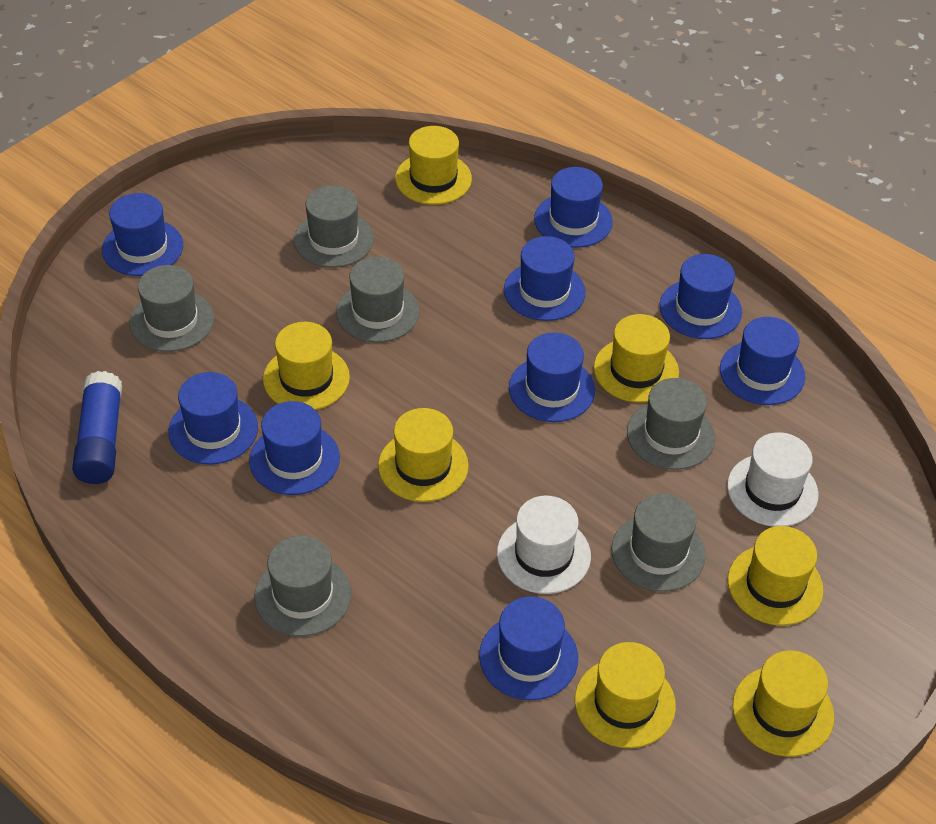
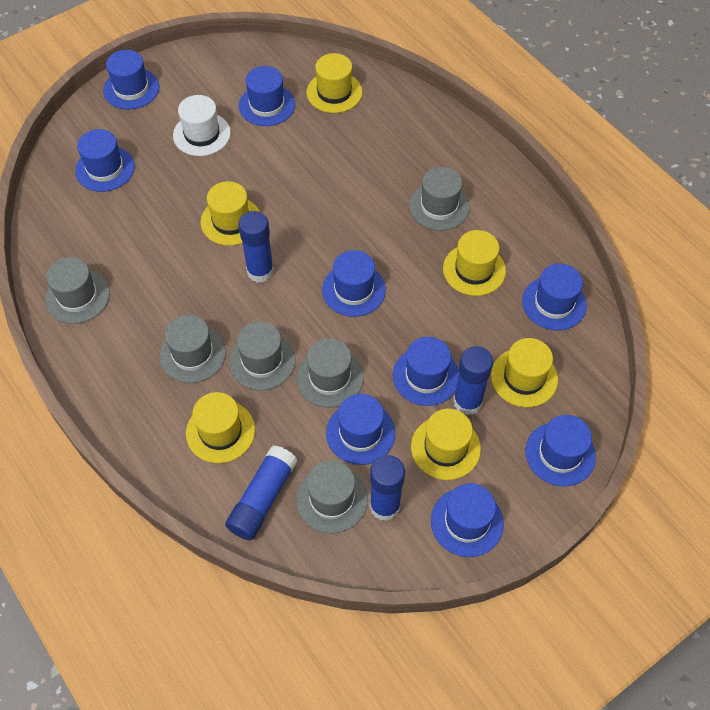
blue glue stick: [72,371,122,484] = 1 -> [225,445,297,540] [238,211,274,283] [370,455,405,521] [453,346,493,415] = 4
white hat: [497,496,591,594] [727,432,818,527] = 2 -> [173,95,231,156] = 1
yellow hat: [263,322,350,410] [378,408,469,502] [395,126,472,205] [575,642,676,748] [594,314,679,403] [728,526,823,626] [732,651,834,757] = 7 -> [186,392,255,463] [200,181,260,246] [306,53,362,113] [411,409,481,480] [443,230,506,296] [491,338,558,407] = 6

